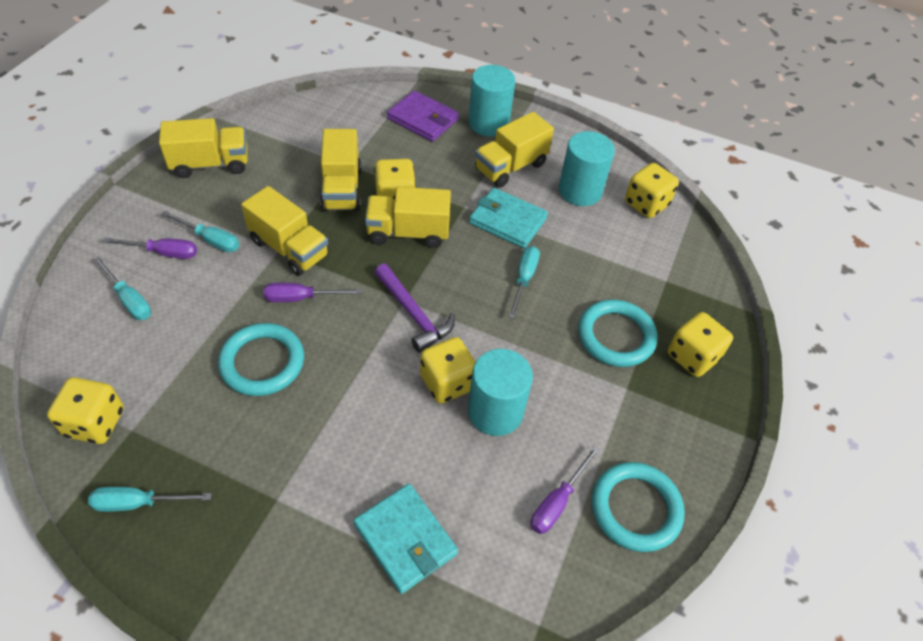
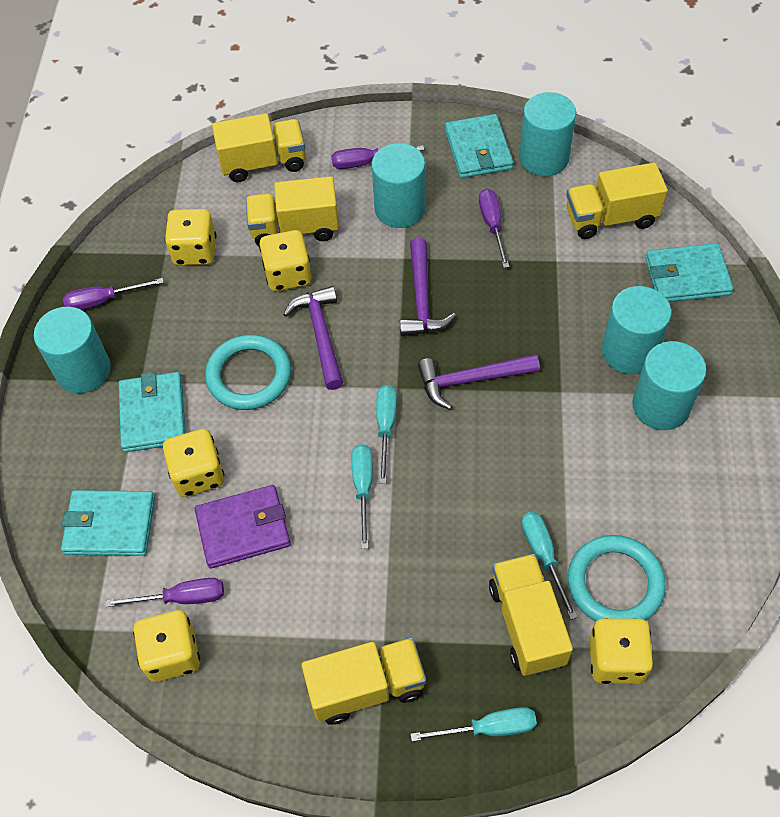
purple hammer: [374,264,455,353] = 1 -> [283,286,343,390] [400,238,456,336] [418,354,540,410] = 3
purple screwdriver: [102,238,197,259] [263,283,361,302] [531,446,600,534] = 3 -> [63,278,164,310] [106,578,224,607] [331,145,424,169] [479,189,510,268] = 4
turquoise cylinder: [468,65,516,136] [468,349,533,436] [559,131,615,206] = 3 -> [34,307,111,393] [371,143,426,228] [519,92,576,176] [602,286,672,374] [632,341,707,430] = 5
turquoise ring: [218,323,304,396] [578,300,657,367] [592,462,685,552] = 3 -> [205,335,291,410] [568,535,666,621] = 2
turquoise wallet: [354,484,458,594] [469,188,548,248] = 2 -> [61,490,155,556] [119,372,186,452] [445,114,513,178] [645,243,733,302] = 4

